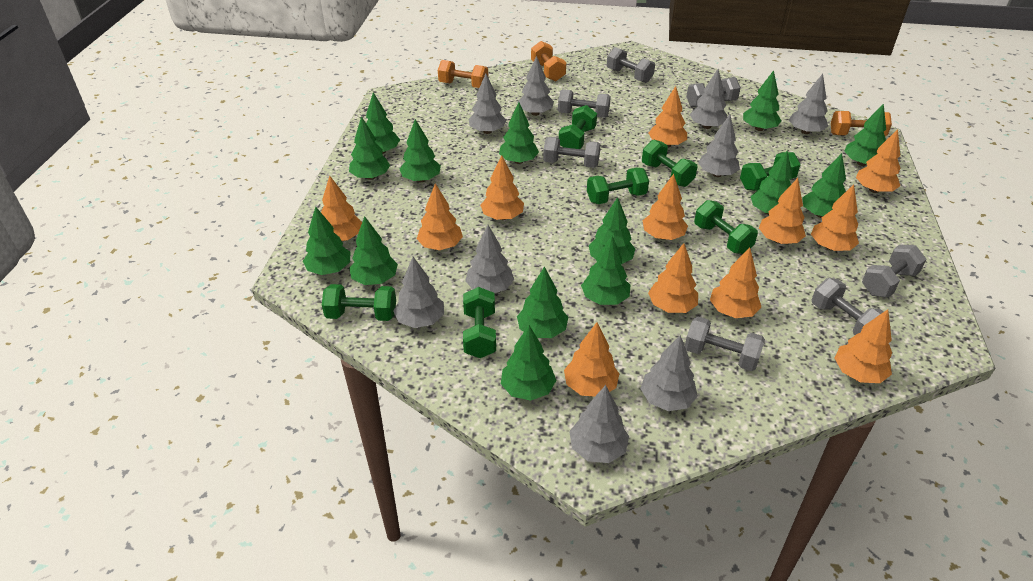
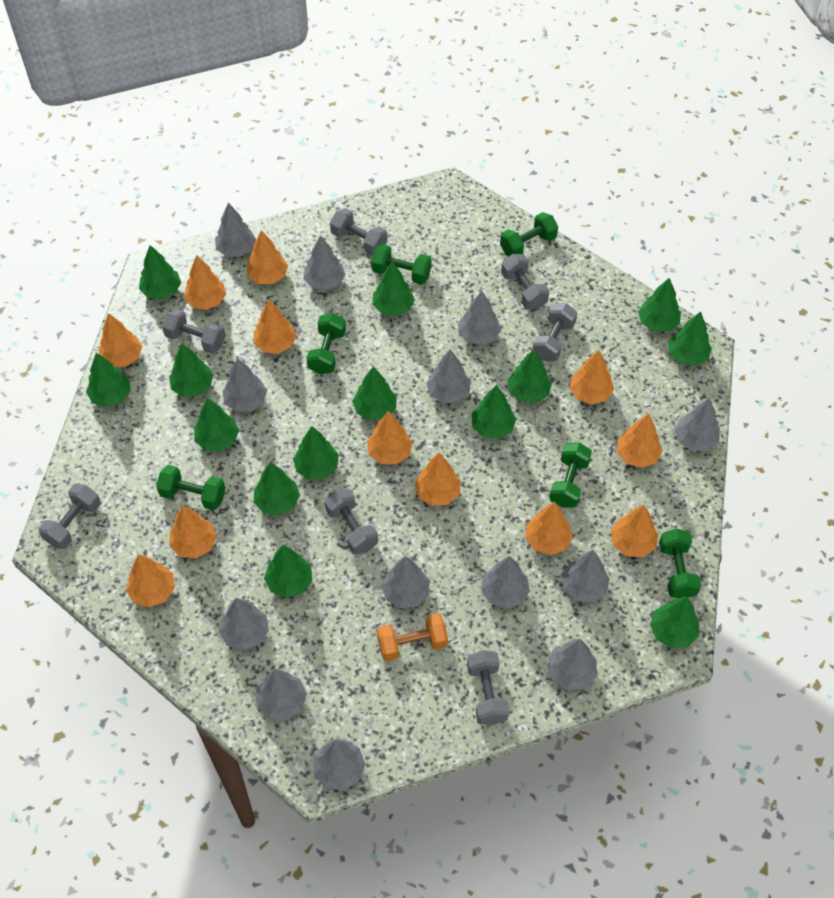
green dumbbell: [322,284,396,321] [463,287,496,358] [559,105,597,149] [587,168,649,204] [642,140,697,187] [694,200,758,254] [740,152,801,191] = 7 -> [156,465,225,510] [307,313,346,375] [371,244,432,285] [500,212,558,256] [550,442,592,508] [659,529,701,598] = 6
grey tree: [393,257,444,328] [465,225,514,293] [469,74,506,134] [517,56,554,116] [569,385,629,463] [640,335,698,411] [690,69,727,129] [698,115,740,177] [789,74,828,134] = 9 -> [215,203,256,257] [219,598,269,651] [223,358,267,412] [256,669,307,720] [303,235,345,290] [313,738,365,791] [381,556,430,608] [426,349,471,403] [458,291,501,345] [481,556,530,609] [547,639,597,690] [561,550,610,602] [675,398,720,451] = 13
orange dumbbell: [438,60,488,88] [531,41,566,81] [831,111,892,137] = 3 -> [377,613,448,661] = 1

